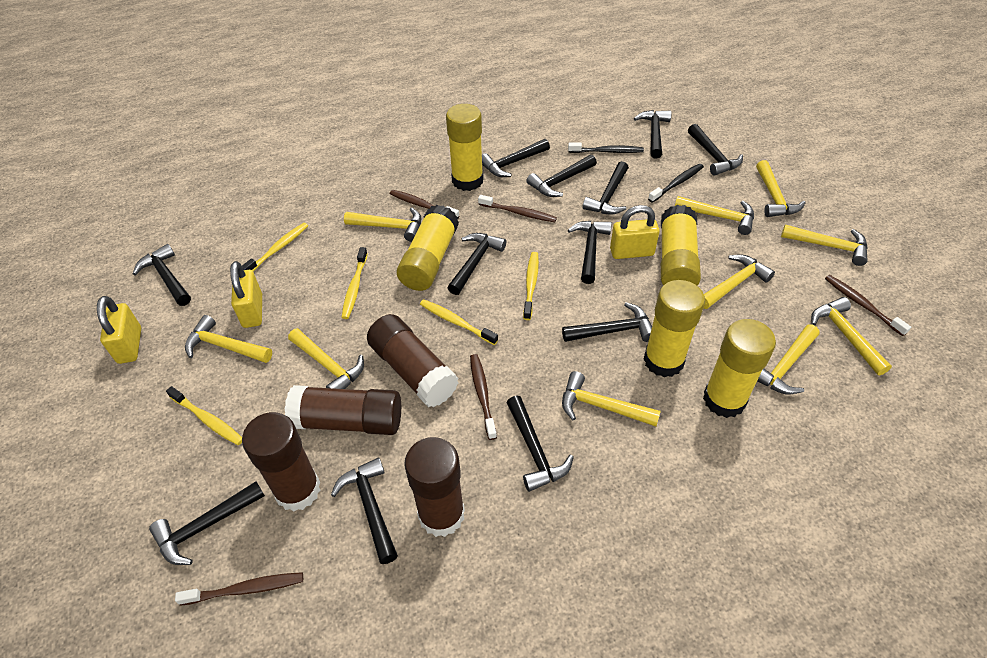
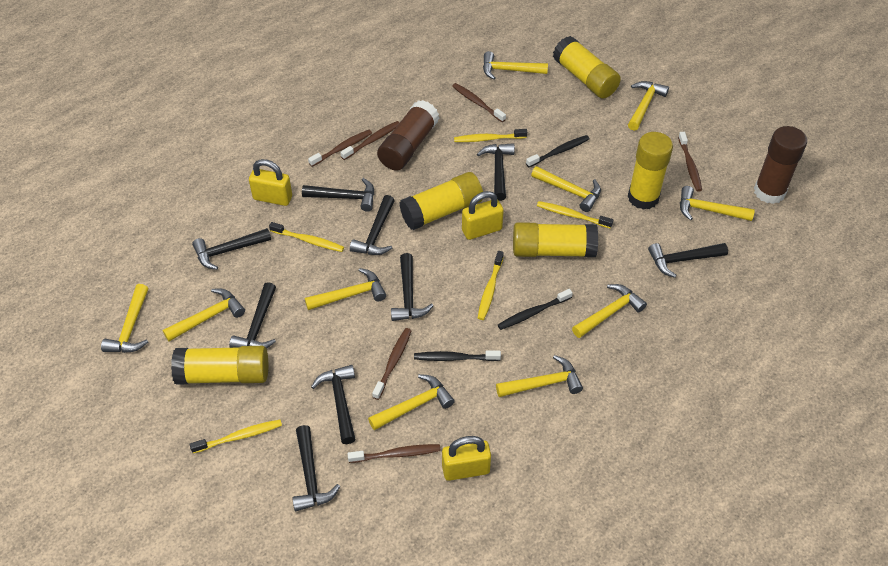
black hammer: [133,244,191,306] [149,481,265,565] [331,457,398,564] [447,233,506,295] [482,139,550,177] [507,396,574,492] [527,155,597,197] [562,302,652,342] [568,221,612,284] [582,161,629,215] [634,110,672,159] [688,124,743,176] = 12 -> [192,228,271,270] [229,282,276,349] [292,425,340,511] [302,178,374,212] [311,365,355,444] [350,195,395,255] [391,253,433,321] [477,143,515,201] [648,243,728,278] = 9
black toothbrush: [568,143,644,153] [648,164,704,203] = 2 -> [414,350,501,361] [498,289,573,330] [526,135,589,167] = 3
brown glue stick: [242,412,321,512] [285,385,401,435] [367,314,458,407] [405,437,465,537] = 4 -> [377,100,439,171] [754,126,807,204] = 2
brown toothbrush: [175,572,303,606] [390,190,459,218] [470,354,497,440] [478,195,557,222] [825,275,911,336] = 5 -> [308,130,372,167] [340,121,400,160] [347,444,441,463] [372,328,412,400] [452,83,506,122] [678,132,702,192] = 6

